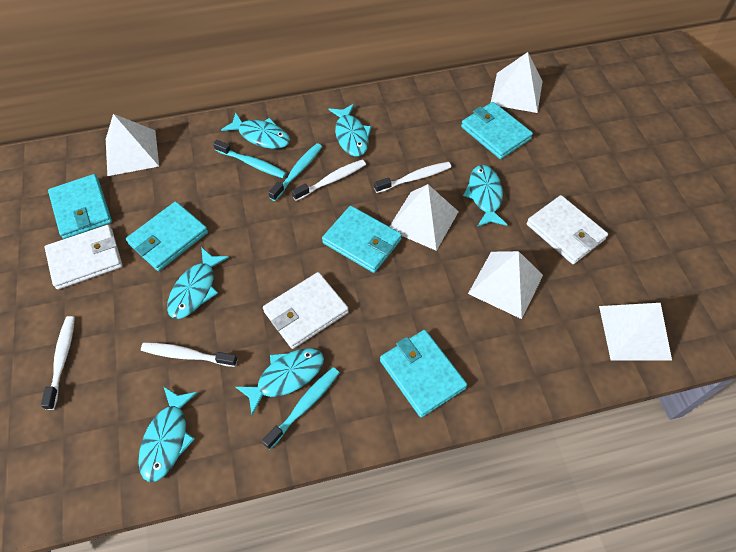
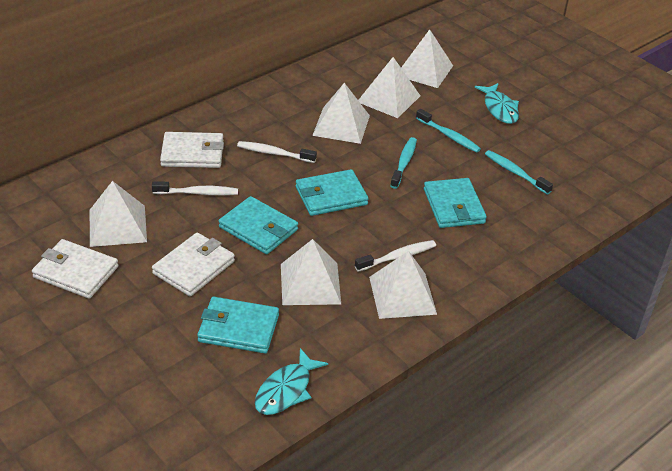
turquoise fish: [138,387,198,482] [167,247,229,319] [221,112,290,149] [236,348,324,415] [329,104,371,156] [463,165,507,227] = 6 -> [255,348,328,415] [475,83,519,124] = 2
turquoise wallet: [48,174,112,239] [126,201,208,271] [322,206,402,273] [380,330,467,418] [461,102,533,159] = 5 -> [197,297,279,353] [219,196,298,254] [296,169,369,216] [424,178,487,228] = 4
white pyramid: [106,114,159,176] [389,184,459,251] [468,251,543,319] [491,52,543,113] [599,303,672,361] = 5 -> [90,181,147,247] [281,239,341,305] [312,83,370,144] [358,57,420,118] [369,251,437,319] [401,29,453,88] = 6
white toothbrush: [41,316,75,410] [141,343,237,367] [292,160,366,201] [374,162,451,193] = 4 -> [152,181,238,195] [237,141,317,163] [355,240,436,272] = 3

